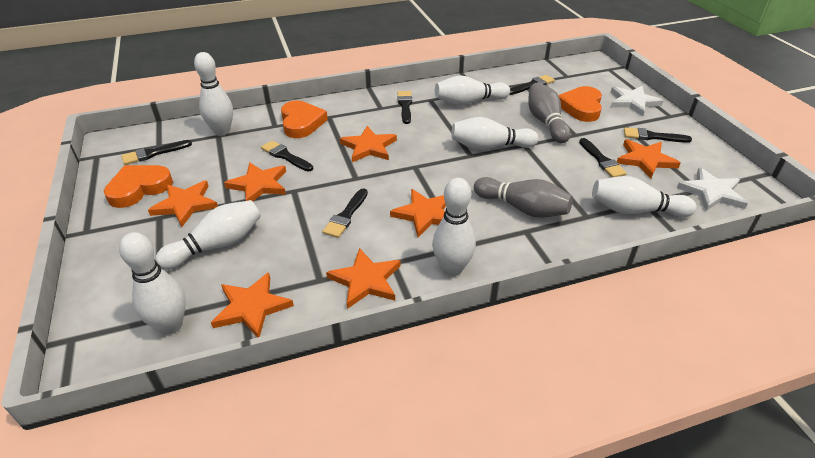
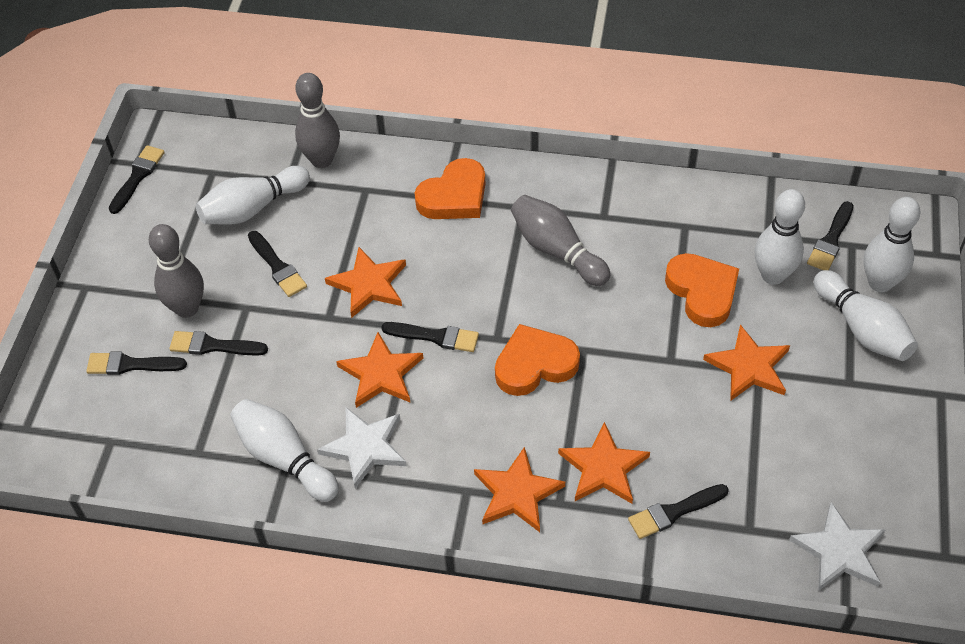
grey bowling pin: [474,177,573,218] [528,82,571,143] = 2 -> [149,224,204,318] [295,73,340,168] [511,195,611,286] = 3
orange star: [148,180,218,227] [211,272,294,337] [224,162,286,201] [326,248,401,309] [340,126,397,162] [390,189,446,237] [617,139,680,179] = 7 -> [325,247,406,318] [336,332,423,408] [474,447,565,532] [558,422,650,504] [703,324,790,401] = 5
white bowling pin: [119,232,186,335] [155,200,261,269] [194,52,233,136] [432,178,476,276] [435,75,510,106] [451,117,538,150] [592,176,697,218] = 7 -> [196,166,310,225] [230,399,339,502] [755,189,805,285] [813,270,918,361] [864,197,921,292] = 5

